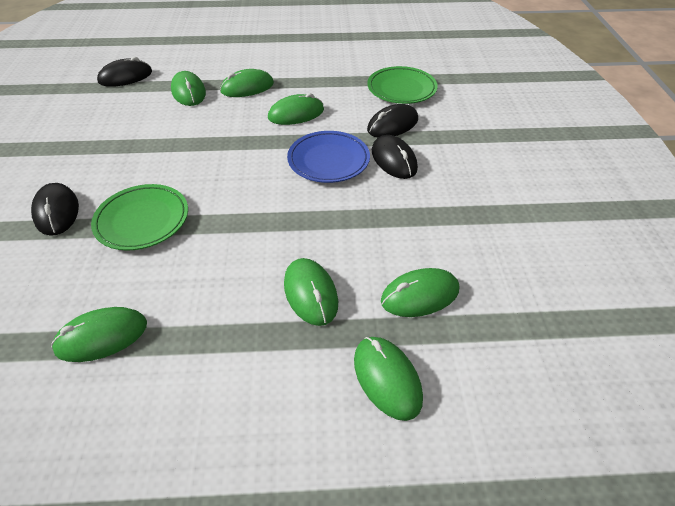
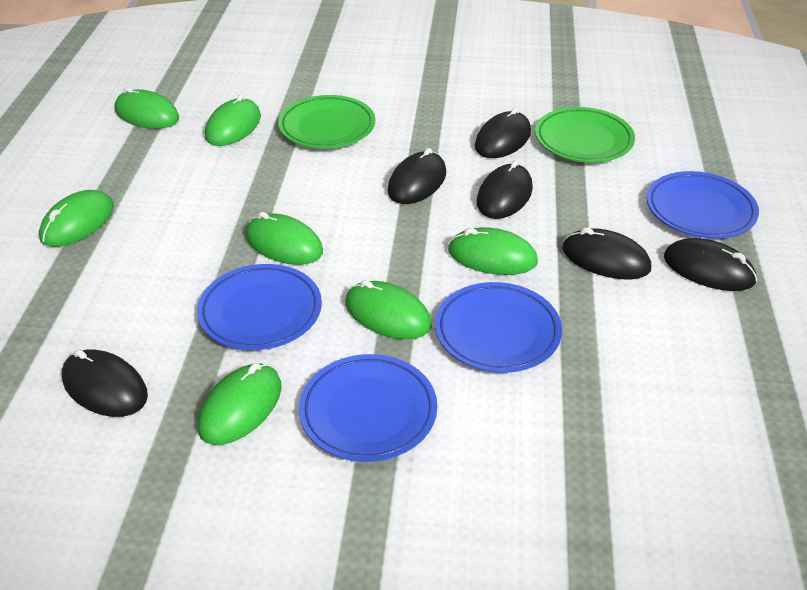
black mouse: [31,183,79,236] [97,57,152,87] [367,104,418,137] [372,135,418,179] = 4 -> [62,349,148,417] [387,148,446,204] [475,108,531,158] [477,160,533,219] [562,227,651,280] [664,238,757,291] = 6
blue plate: [287,131,370,183] = 1 -> [197,264,322,350] [299,354,437,462] [435,282,562,373] [647,171,759,239] = 4

